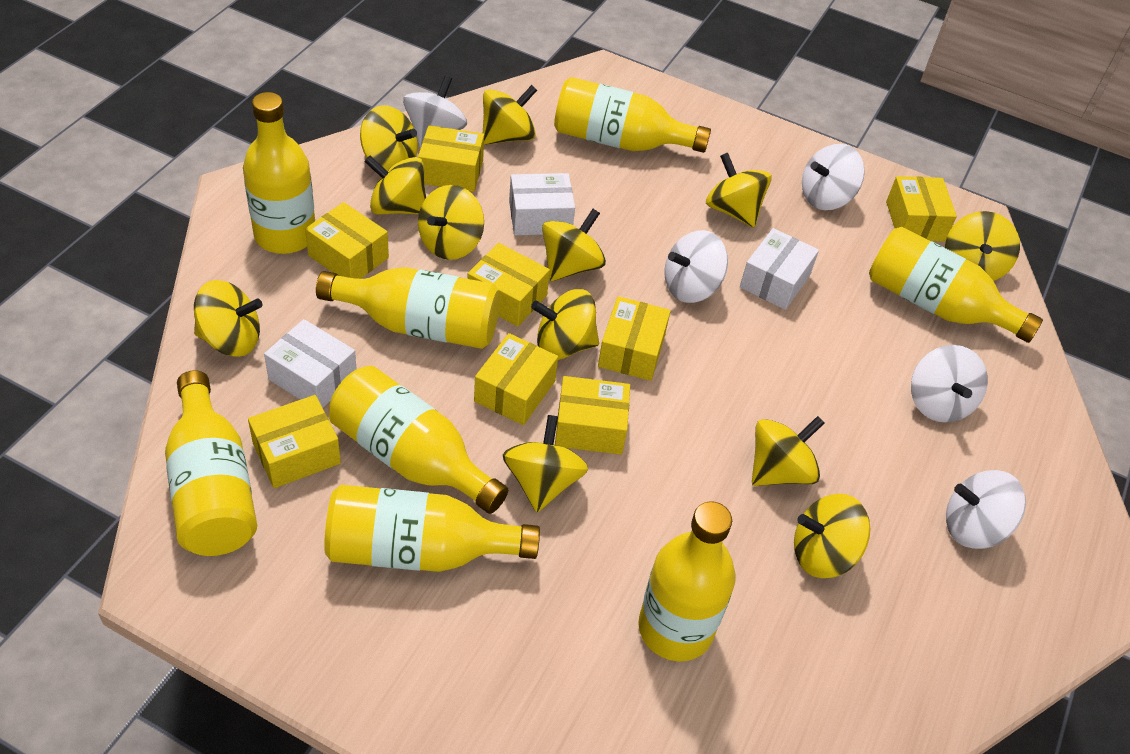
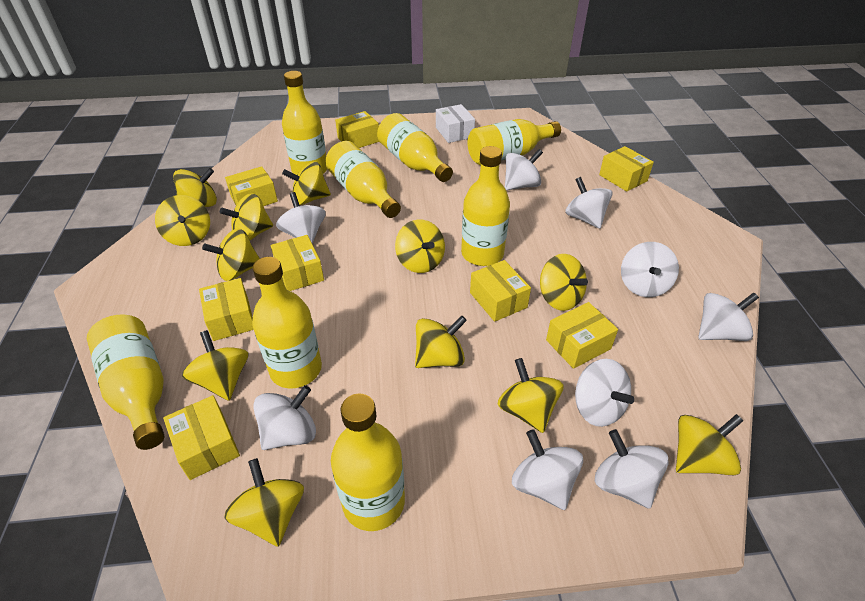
white box: [264,319,357,408] [509,173,575,235] [740,228,819,310] = 3 -> [436,104,475,143] = 1
white spinning top: [403,75,467,148] [664,230,728,303] [802,144,865,210] [911,345,988,423] [946,470,1026,549] = 5 -> [254,385,316,450] [276,192,325,244] [505,149,543,190] [512,429,583,510] [565,177,612,229] [575,359,634,427] [595,429,669,509] [621,242,679,297] [698,292,759,341] = 9

